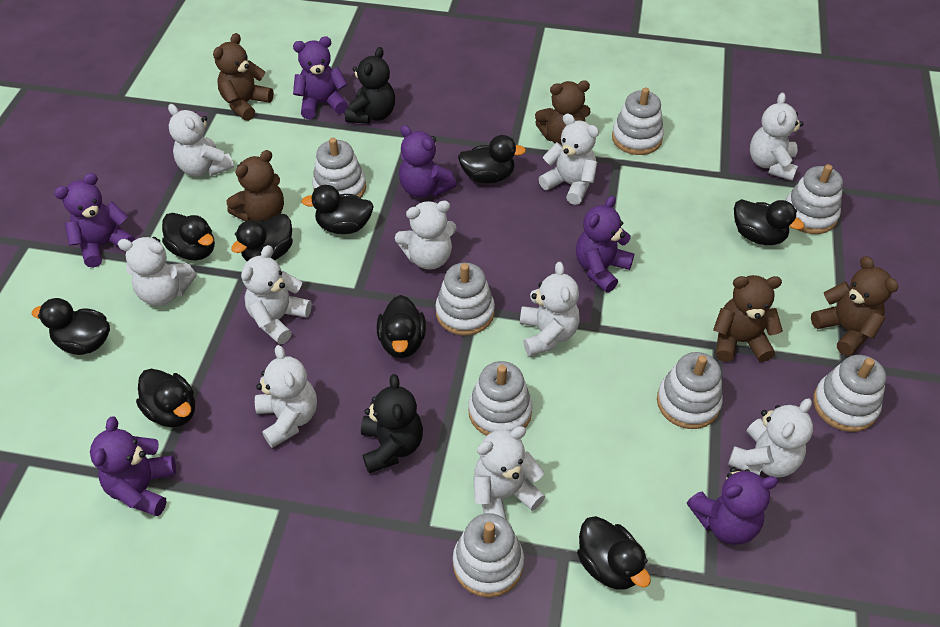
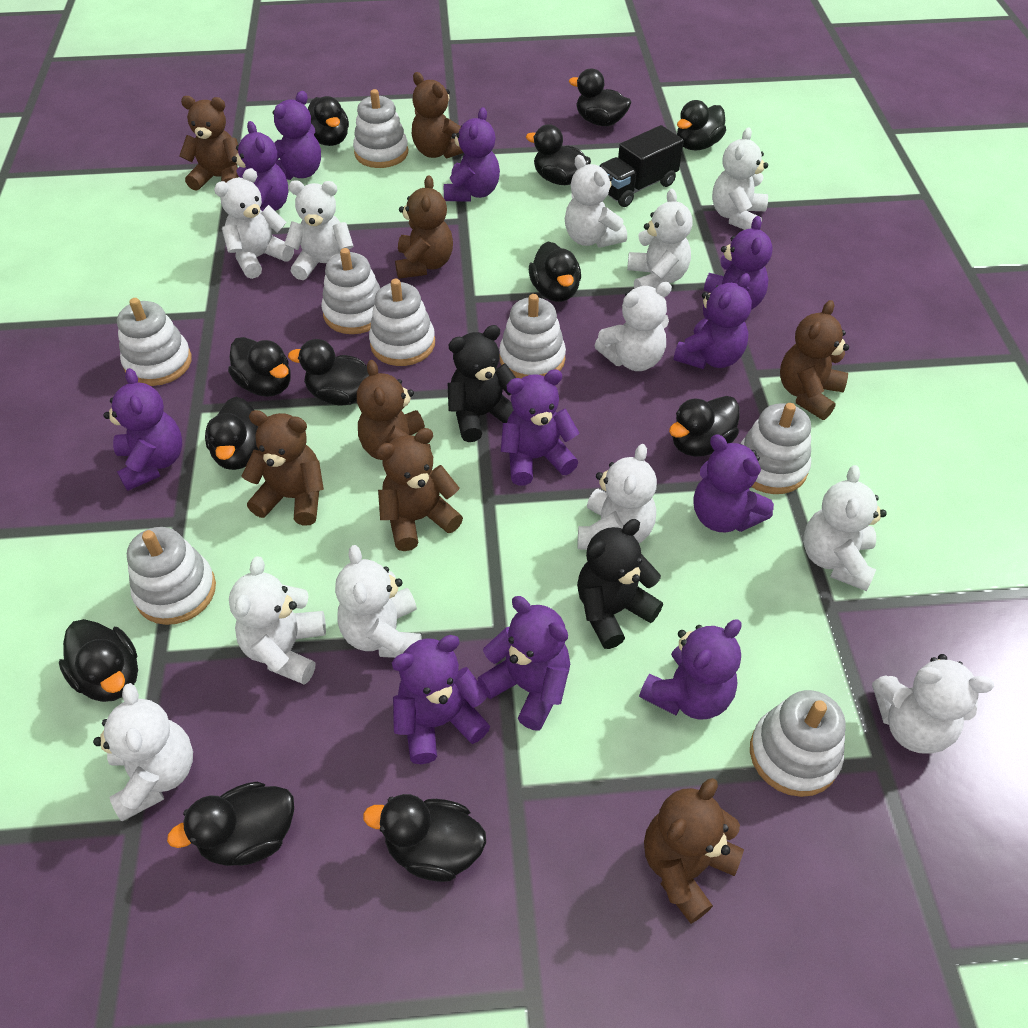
black duck: [32,298,110,355] [136,369,195,427] [162,213,215,260] [231,214,293,261] [301,185,374,234] [377,295,426,358] [458,135,526,183] [577,516,651,590] [734,199,804,245] = 9 -> [59,619,138,702] [167,782,294,866] [205,397,259,470] [228,337,291,397] [288,339,369,405] [308,96,349,146] [363,794,486,882] [526,124,591,185] [529,242,581,302] [569,69,631,126] [669,396,740,457] [677,100,726,150] = 12
black truck: none = 0 -> [600,125,684,207] = 1
brown teddy bear: [213,33,274,121] [227,150,284,221] [535,81,590,147] [713,275,783,362] [811,256,898,356] = 5 -> [179,96,239,191] [242,410,324,526] [357,360,431,460] [376,428,463,551] [395,175,453,279] [412,72,464,159] [644,778,744,924] [780,300,849,420] = 8
purple teddy bear: [54,173,136,268] [90,416,176,516] [293,36,348,119] [399,125,457,198] [576,196,634,292] [687,467,778,545] = 6 -> [104,368,182,491] [232,121,289,211] [272,91,321,180] [392,635,490,764] [444,107,500,202] [478,596,570,731] [501,369,579,486] [639,619,742,720] [674,273,752,369] [694,434,774,533] [703,216,773,319] = 11
white teddy bear: [118,237,196,306] [168,104,234,176] [241,245,312,345] [255,345,317,448] [395,201,456,270] [473,426,545,520] [520,262,580,356] [539,114,599,205] [728,398,813,478] [750,93,804,180] = 10 -> [93,683,193,821] [214,168,294,279] [229,556,326,685] [284,180,354,280] [335,545,422,658] [565,155,627,248] [577,444,657,550] [594,282,672,371] [627,189,693,289] [712,127,768,230] [803,465,887,591] [872,654,994,754] = 12

